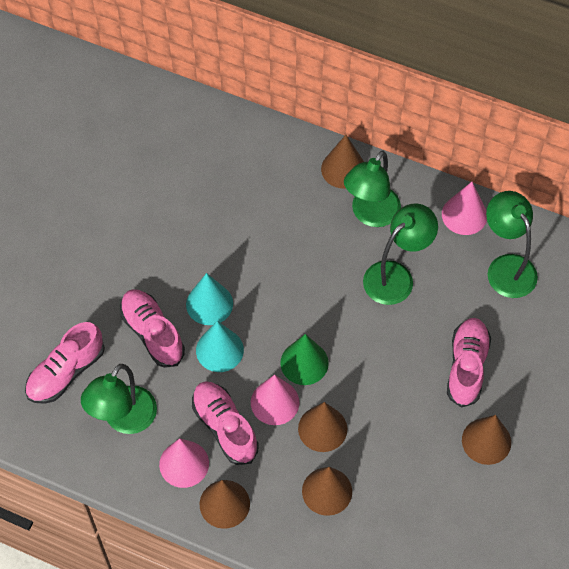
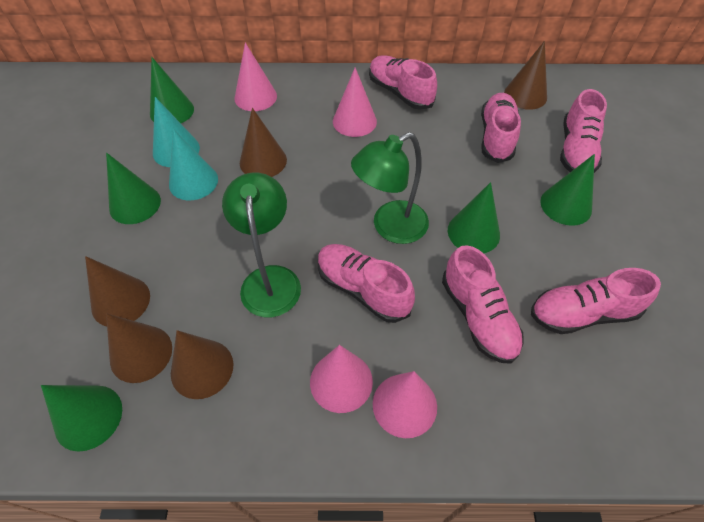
green cone: [280,334,329,385] = 1 -> [41,385,122,452] [106,153,161,224] [150,57,194,123] [448,182,500,253] [540,154,595,226] = 5
green lamp: [81,364,157,434] [344,150,401,227] [363,203,438,305] [486,191,538,298] = 4 -> [222,173,301,317] [351,132,429,244] = 2
pink cone: [159,438,209,488] [251,375,299,425] [442,182,487,235] = 3 -> [234,43,277,111] [310,345,373,413] [333,68,377,137] [373,371,437,438] = 4
pink shoe: [25,322,105,404] [120,289,185,368] [192,381,259,465] [447,318,491,408] = 4 -> [318,244,415,323] [369,55,437,110] [442,245,524,364] [481,93,521,163] [531,268,661,334] [560,89,607,173] = 6

